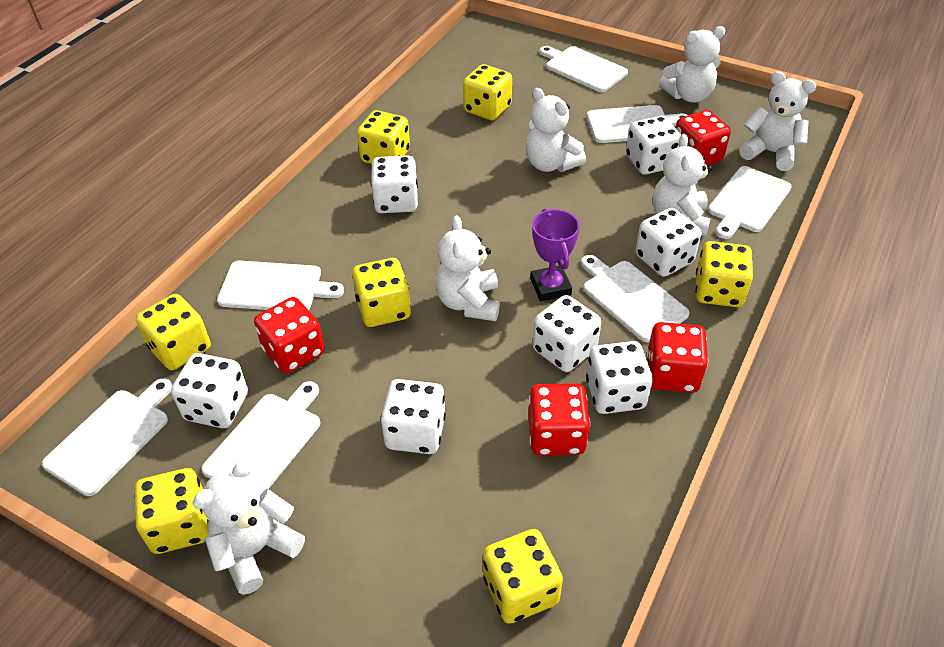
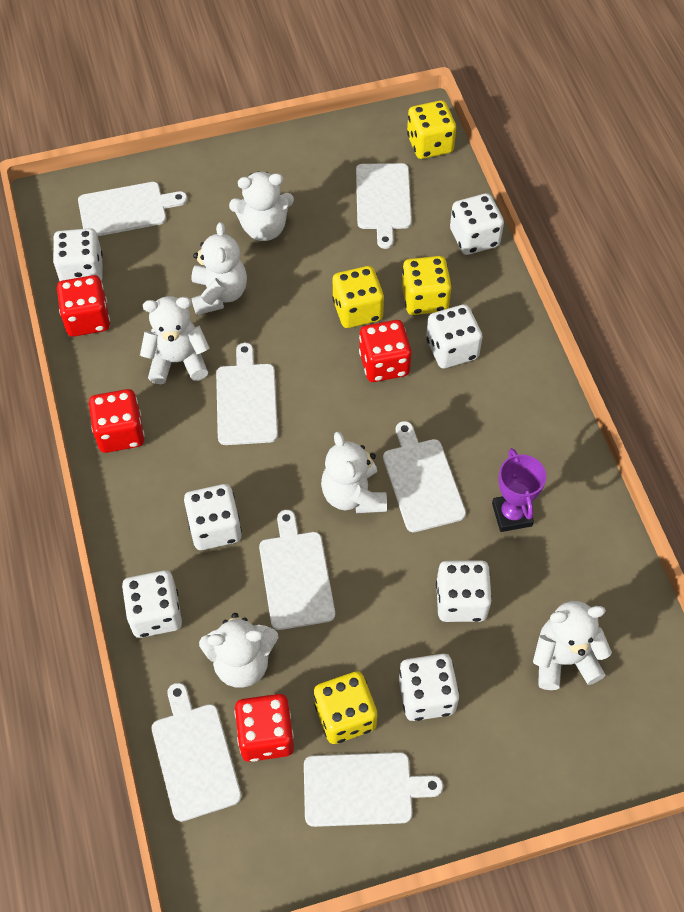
yellow dice: [134,468,209,554] [136,294,211,370] [352,258,411,327] [357,110,410,164] [463,64,512,120] [483,529,563,624] [695,241,753,307] = 7 -> [314,671,377,744] [332,266,384,328] [402,256,452,315] [407,100,456,159] = 4

